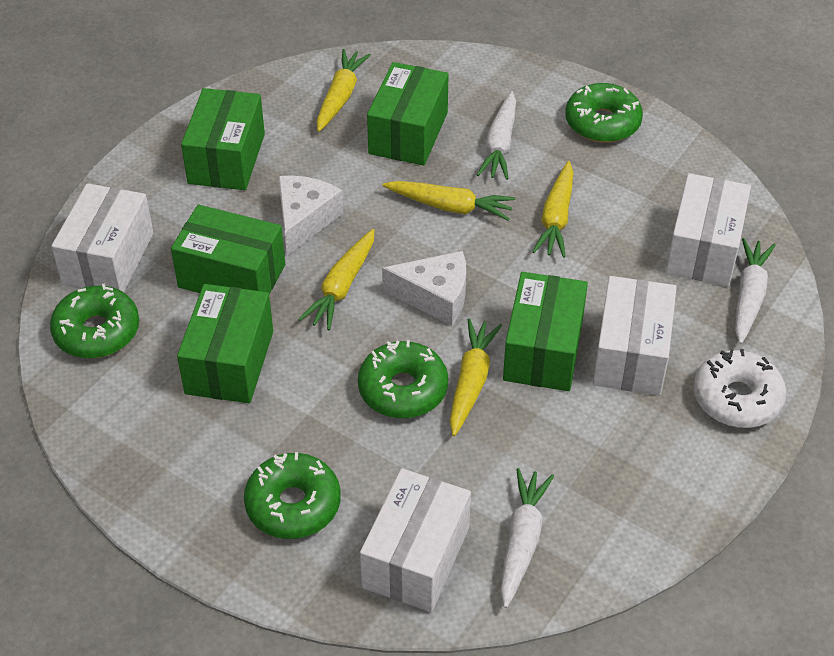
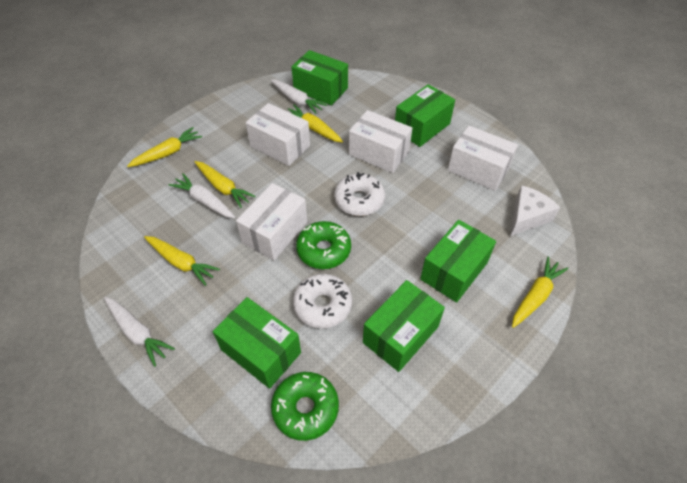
green donut: [50,283,139,358] [244,452,341,539] [358,340,448,418] [565,83,643,143] = 4 -> [271,372,339,441] [296,221,351,269] = 2
white cheese: [278,176,343,255] [382,251,466,326] = 2 -> [510,185,560,236] = 1
white donut: [693,349,787,428] = 1 -> [293,274,352,329] [334,172,385,216] = 2

